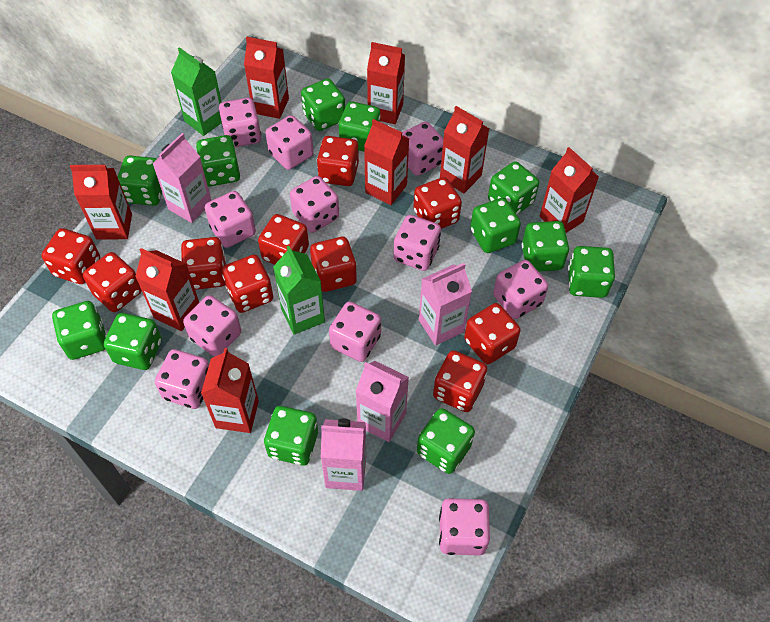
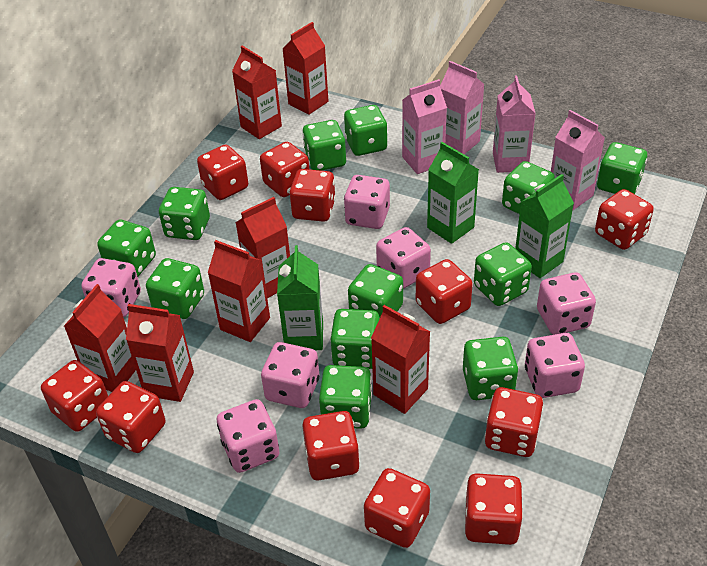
green carton: [171,47,222,136] [273,246,325,334] = 2 -> [277,245,323,350] [427,142,479,244] [515,174,574,278] = 3
pink dice: [155,349,209,409] [183,295,241,357] [205,191,256,248] [219,98,261,147] [265,115,314,170] [290,176,339,233] [329,301,381,362] [393,215,441,271] [402,122,443,176] [439,498,490,556] [493,260,548,319] = 11 -> [81,258,141,317] [217,399,279,473] [261,342,319,408] [344,175,390,229] [376,227,431,289] [525,333,585,398] [537,272,596,335] = 7
red carton: [70,165,132,240] [135,248,199,331] [201,348,259,433] [244,37,289,119] [364,119,410,205] [367,42,405,124] [440,106,489,193] [540,147,599,233] = 8 -> [64,284,136,392] [126,304,194,402] [208,240,270,342] [232,46,282,139] [235,197,290,298] [282,22,328,115] [371,305,430,414] = 7
red dice: [42,228,100,284] [83,252,142,312] [181,237,226,290] [222,255,273,313] [258,214,309,265] [310,237,357,292] [317,136,359,186] [413,177,462,229] [433,351,487,412] [464,303,521,364] = 10 -> [41,360,108,432] [96,381,166,453] [197,145,248,200] [260,142,309,197] [289,169,336,222] [302,411,360,481] [364,468,430,548] [416,259,473,324] [465,473,523,545] [485,387,543,457] [595,189,654,250] = 11

